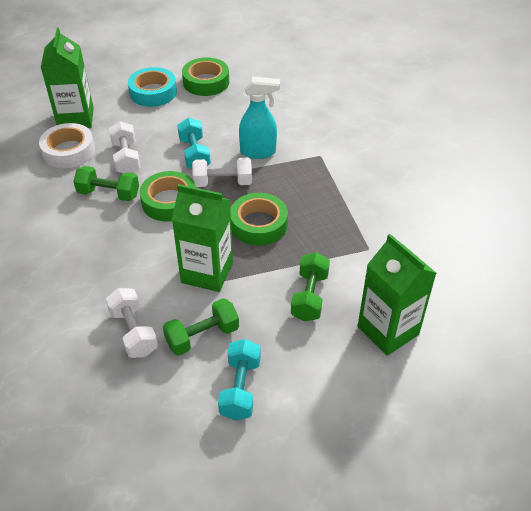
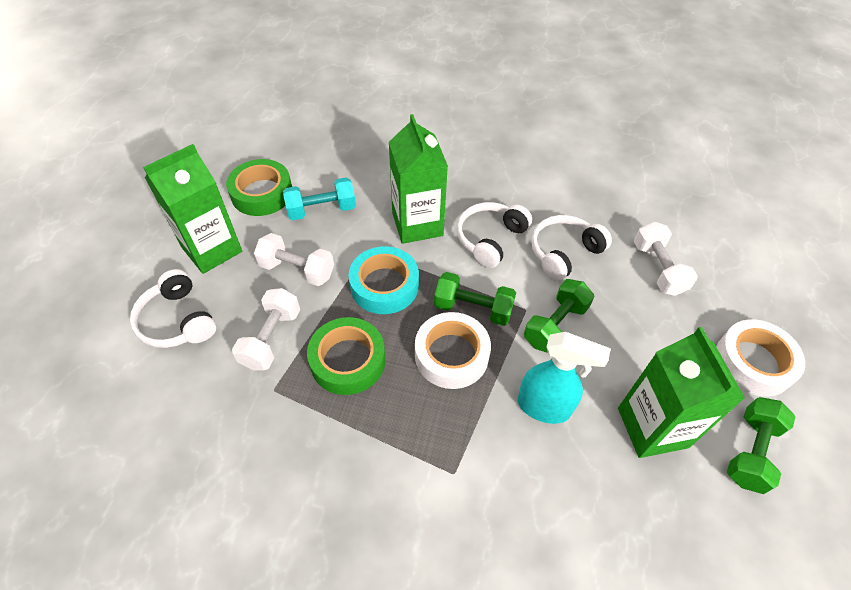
green tape: [140,171,196,222] [182,57,229,96] [230,193,288,246] = 3 -> [226,159,292,216] [307,317,385,395] = 2
turquoise dumbbell: [177,118,211,168] [218,339,261,420] = 2 -> [283,177,356,220] = 1
white headphones: none = 0 -> [130,269,216,348] [457,202,532,268] [531,215,612,281] = 3
white tape: [39,123,95,168] = 1 -> [415,312,491,389] [716,319,805,397] = 2

